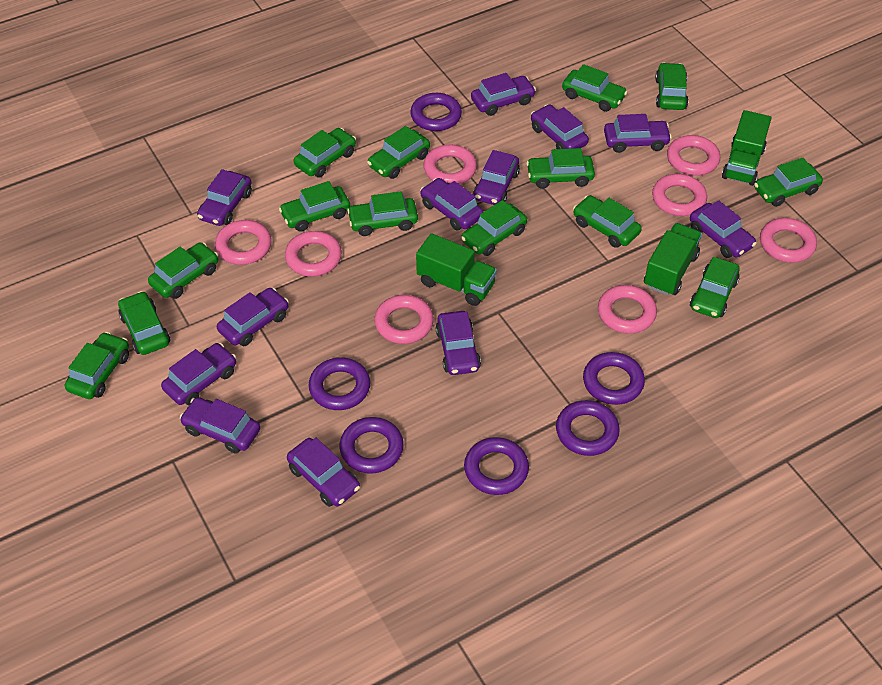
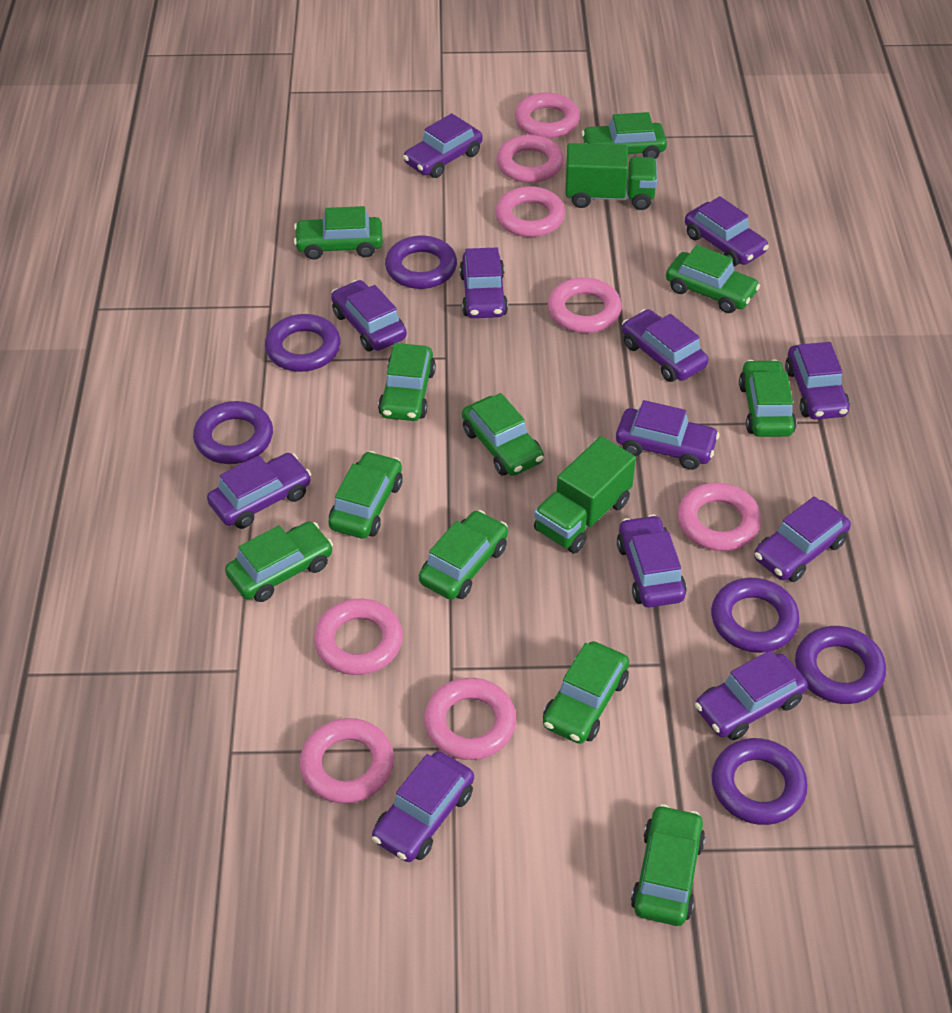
green car: [65,332,129,399] [118,291,170,355] [148,242,218,299] [279,181,350,232] [294,128,356,178] [347,192,418,236] [367,126,430,179] [461,200,527,256] [526,148,595,189] [562,64,627,112] [573,195,642,248] [655,63,688,110] [690,257,740,318] [754,158,823,207] = 14 -> [225,521,333,602] [294,206,383,260] [328,451,403,539] [378,343,436,421] [419,510,508,600] [462,393,544,476] [543,641,629,744] [582,112,667,159] [631,804,705,926] [666,245,760,313] [739,360,796,437] = 11
green truck: [416,233,497,306] [644,223,702,296] [722,110,771,186] = 3 -> [534,436,636,554] [565,143,657,210] = 2

